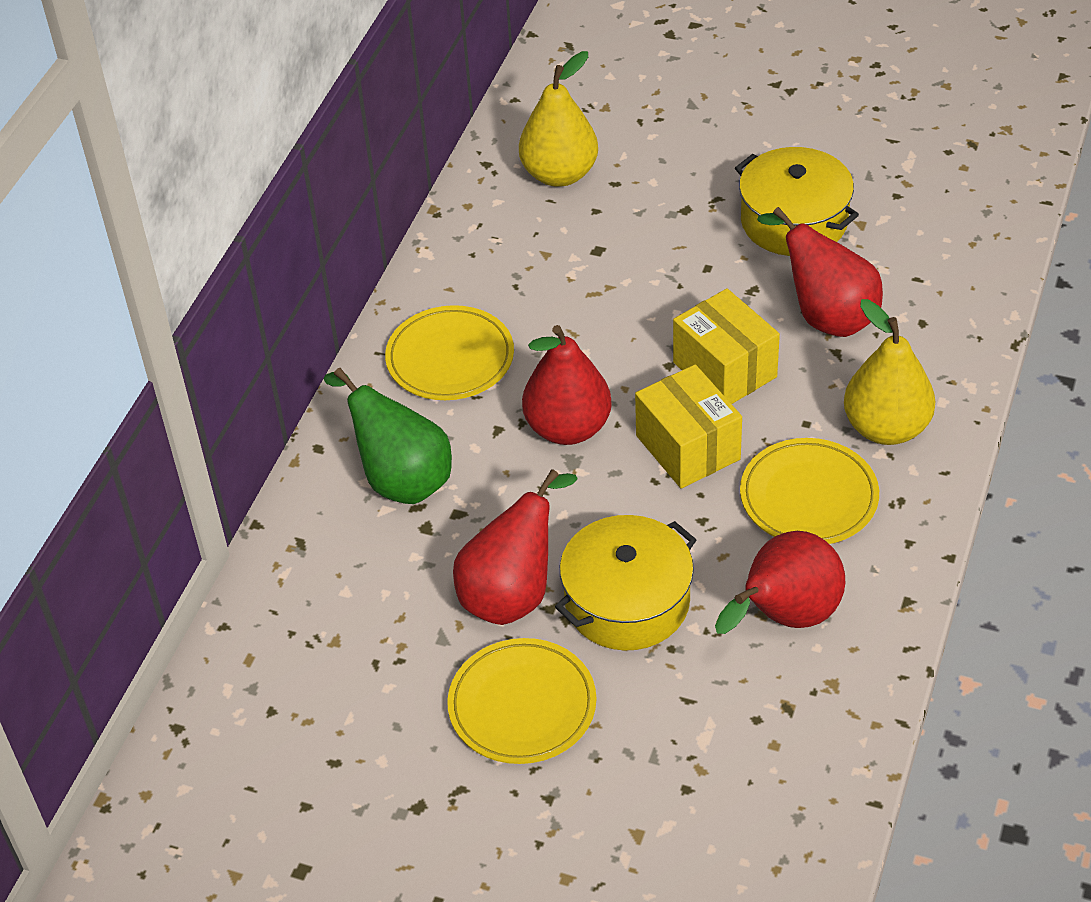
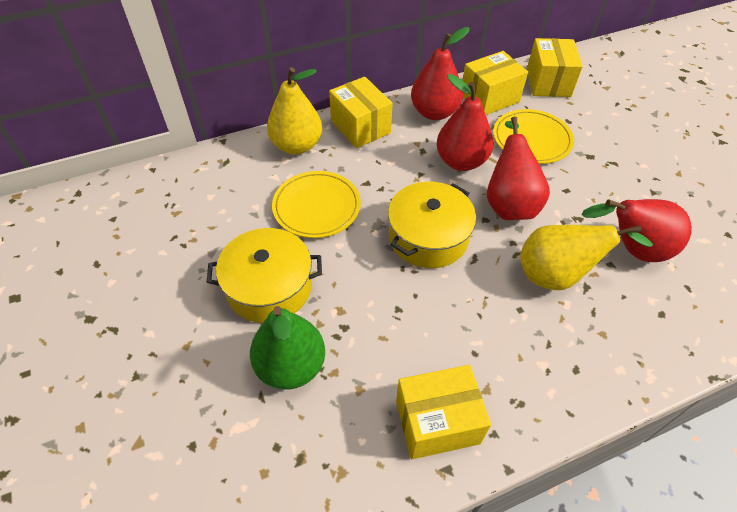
yellow box: [635,364,742,488] [673,289,780,404] = 2 -> [329,77,393,148] [396,365,491,459] [462,51,528,115] [527,38,583,97] = 4
yellow plate: [385,305,514,400] [447,638,597,764] [740,438,879,544] = 3 -> [272,171,361,238] [493,109,574,164] = 2

